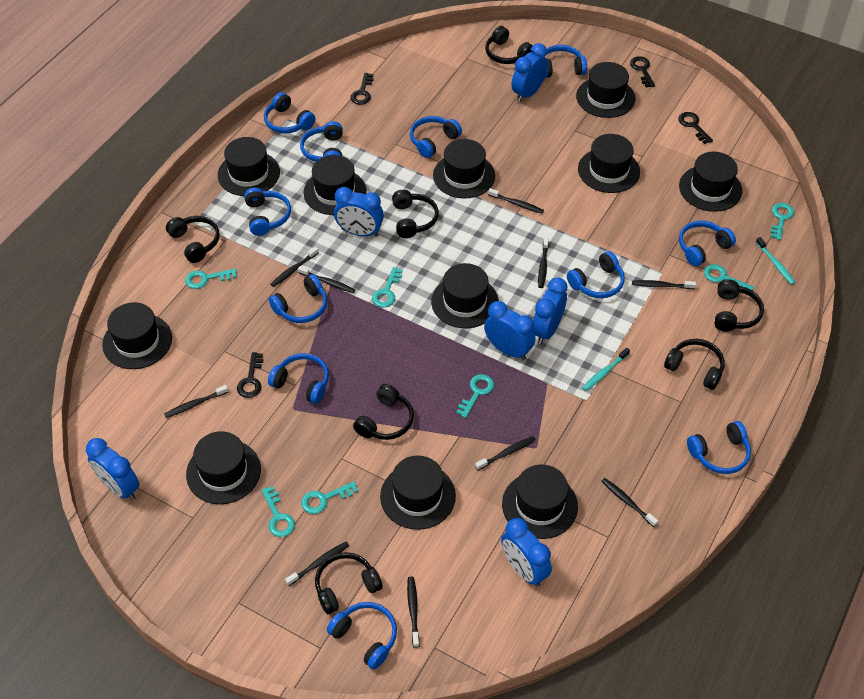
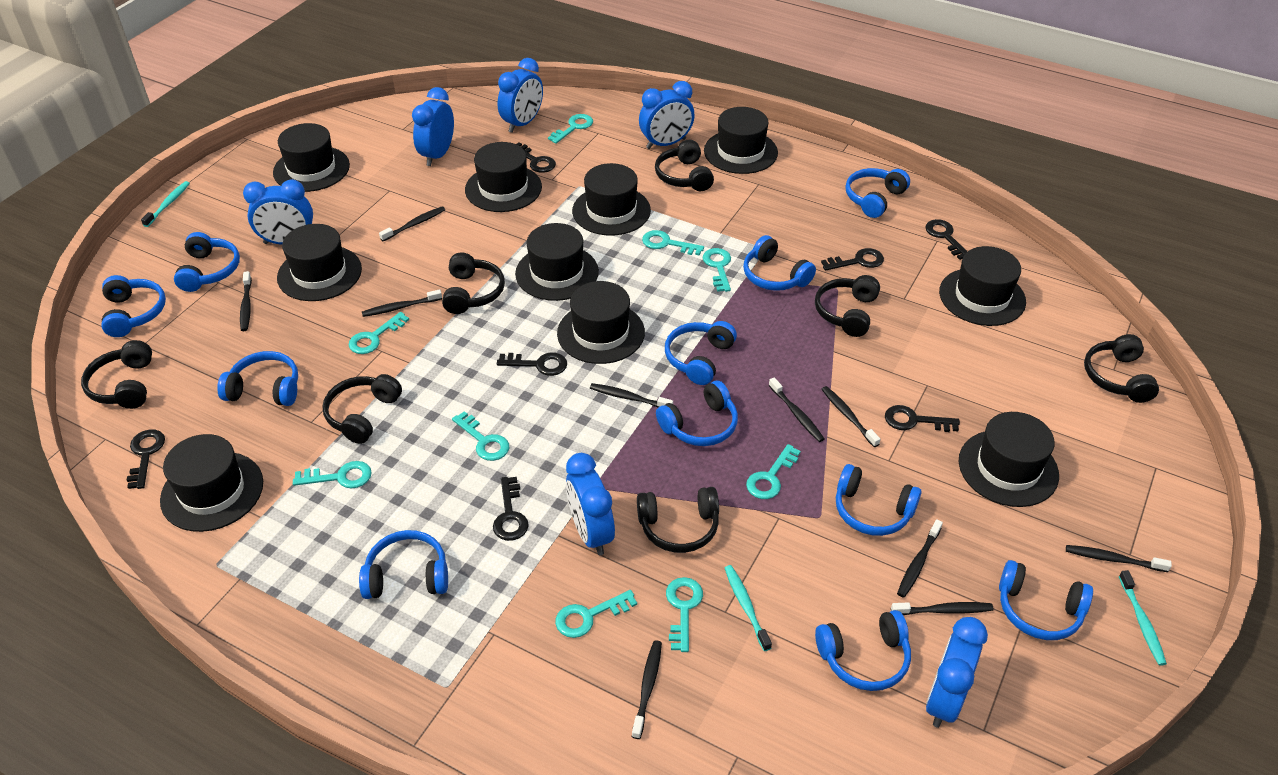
black hat: [102,302,172,369] [186,431,261,504] [218,137,280,196] [303,155,367,215] [380,455,456,530] [431,263,499,328] [433,139,495,199] [502,464,578,539] [576,62,635,118] [578,134,640,193] [679,152,742,212] = 11 -> [160,434,263,532] [273,123,350,192] [277,224,362,301] [465,142,542,212] [515,223,599,301] [557,281,645,364] [572,163,651,236] [704,107,778,174] [939,246,1026,326] [959,412,1059,507] = 10
black key: [237,352,263,398] [350,73,374,105] [630,56,655,88] [678,112,713,144] = 4 -> [127,430,165,489] [493,477,529,541] [497,352,567,376] [516,142,556,173] [821,248,884,271] [885,405,960,432] [925,219,968,260] = 7
turquoise key: [185,268,237,289] [261,486,295,537] [301,481,358,514] [372,267,403,308] [456,374,494,418] [704,264,754,291] [770,203,794,240] = 7 -> [293,461,372,488] [349,312,409,354] [452,411,509,461] [548,114,593,144] [555,590,637,638] [642,230,704,256] [666,577,703,652] [703,248,731,292] [746,444,801,499] = 9
turquoise toothbrush: [582,348,630,391] [756,237,795,285] = 2 -> [141,181,190,227] [725,565,772,651] [1119,570,1167,666] = 3

